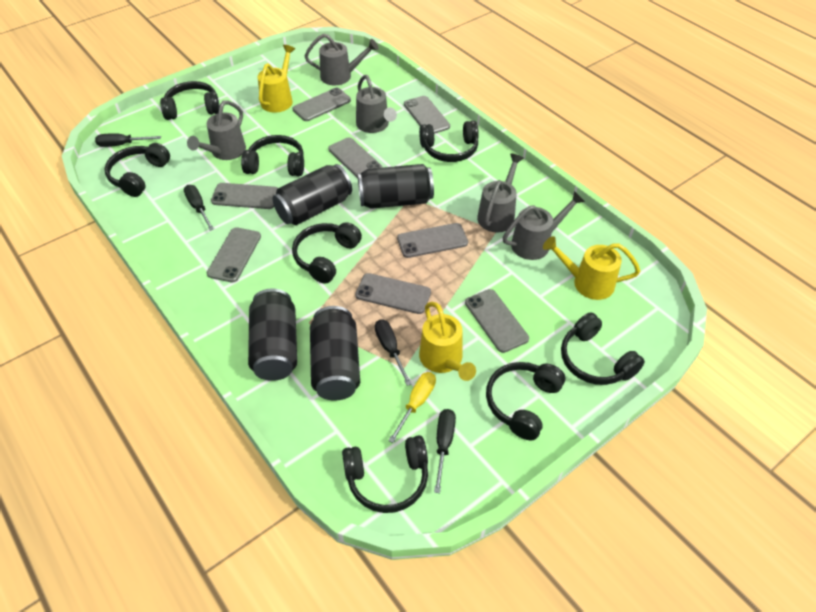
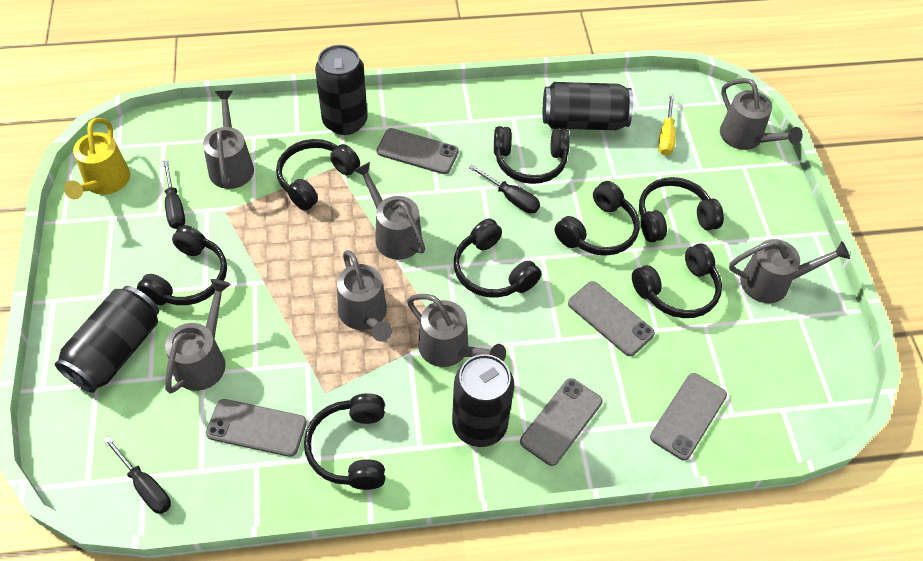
black screwdriver: [95,133,161,147] [184,185,214,231] [375,319,412,386] [434,409,456,493] = 4 -> [103,436,171,514] [163,160,185,229] [469,165,540,213] = 3
grey phone: [207,227,261,283] [211,183,278,209] [293,88,351,121] [328,137,382,178] [355,273,431,314] [397,223,468,258] [404,96,450,134] [465,289,529,353] = 8 -> [206,399,307,457] [377,128,459,174] [520,378,602,466] [568,281,655,356] [650,373,727,460] = 5
grey watering can: [187,100,246,160] [305,34,379,86] [356,75,397,133] [477,154,524,232] [503,191,585,260] = 5 -> [165,279,231,394] [203,90,254,189] [337,250,392,342] [353,162,425,260] [407,294,506,367] [720,78,803,150] [729,239,850,303] = 7
yellow watering can: [258,45,295,113] [419,302,476,381] [543,236,640,300] = 3 -> [64,118,130,199] = 1

